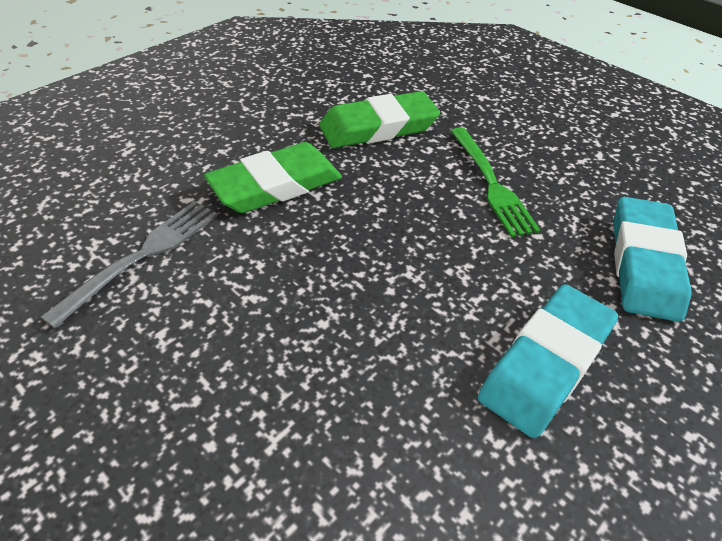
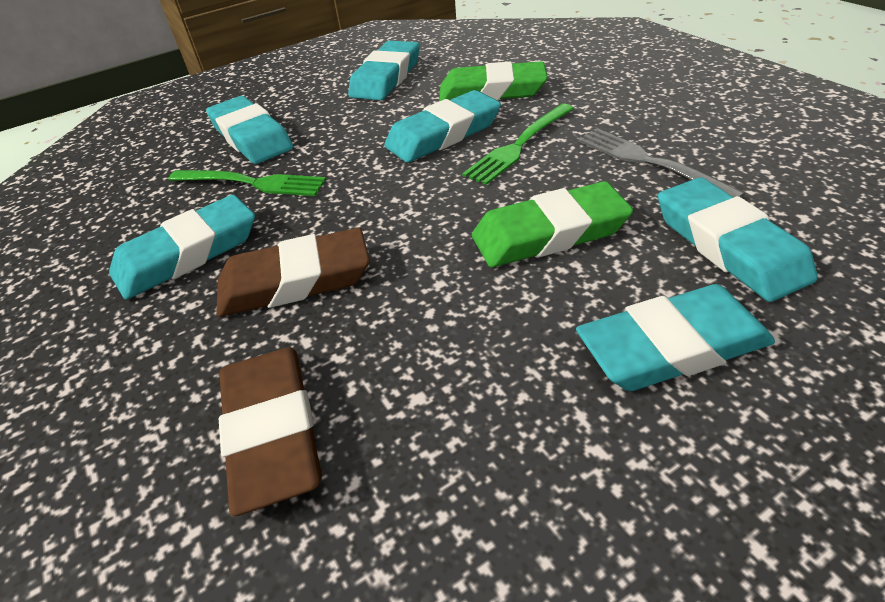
brown eraser: none = 0 -> [216,228,370,317] [219,347,322,516] = 2
green fork: [451,127,540,237] = 1 -> [168,170,326,196] [462,104,574,185] = 2
turquoise eraser: [478,284,618,438] [613,197,692,322] = 2 -> [109,195,255,300] [206,96,293,164] [348,41,420,100] [384,90,501,163] [576,284,775,391] [658,177,818,302] = 6

